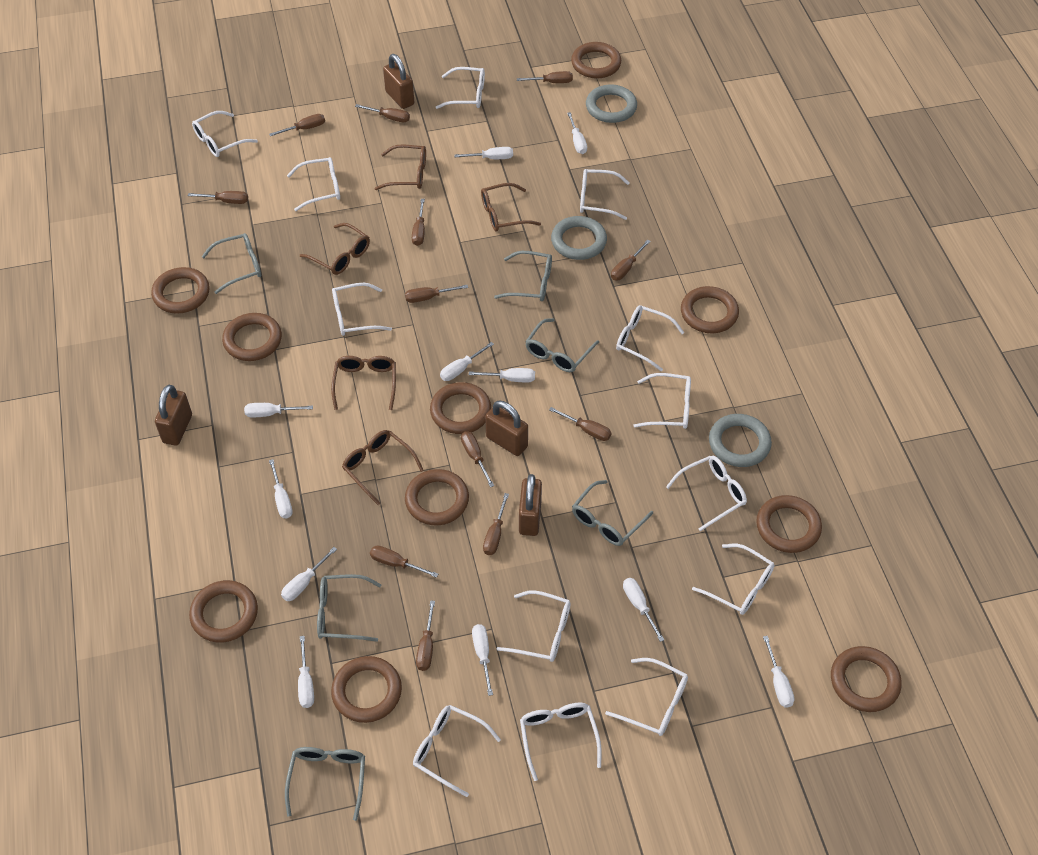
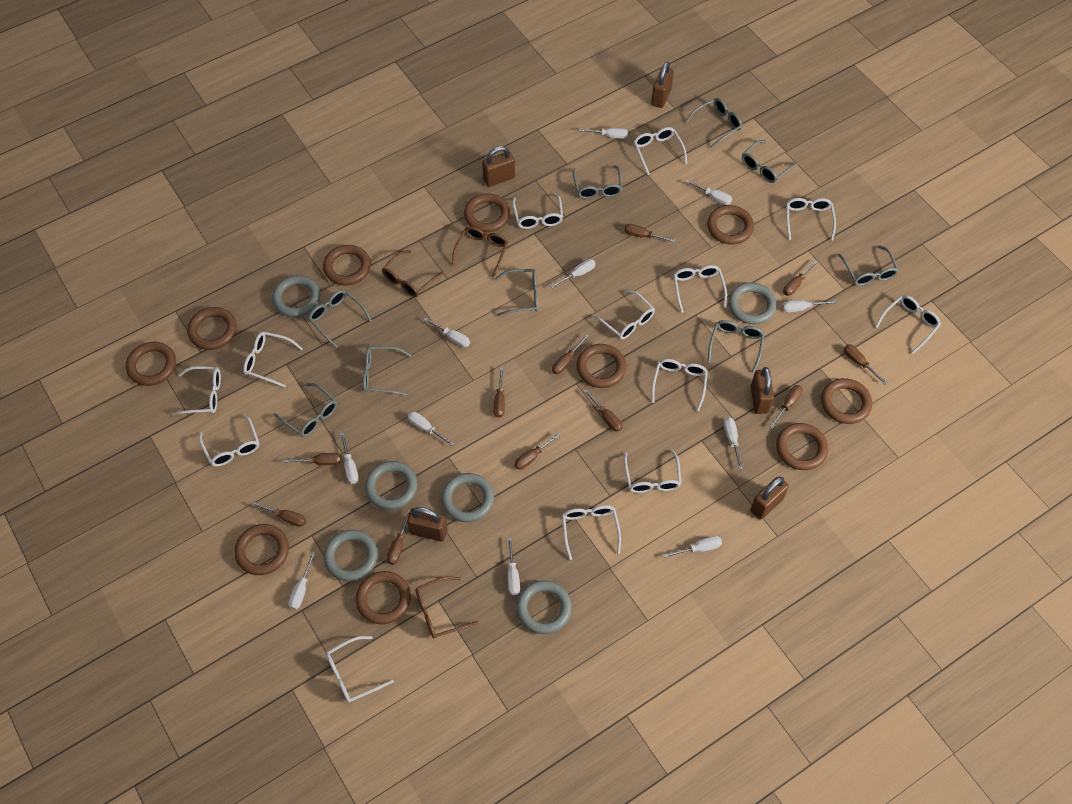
brown glasses: [300,223,370,275] [331,356,396,410] [342,430,424,505] [375,144,426,190] [481,183,541,232] = 5 -> [382,250,444,297] [415,576,478,638] [452,226,508,278] = 3
brown padlock: [155,385,192,446] [383,54,414,109] [485,401,528,456] [519,474,542,536] = 4 -> [407,507,448,542] [482,146,515,187] [651,62,674,108] [750,476,789,520] [751,367,774,414] = 5
brown screwdriver: [188,191,248,204] [269,114,325,136] [355,104,410,122] [370,545,438,578] [405,285,468,303] [412,199,425,246] [416,600,435,671] [461,431,494,487] [483,493,509,555] [517,71,573,83] [549,407,611,441] [611,240,651,280] = 12 -> [251,502,306,527] [283,453,341,465] [386,510,410,565] [493,367,505,418] [514,432,561,470] [552,334,589,374] [584,389,622,432] [624,224,675,242] [770,385,803,428] [783,260,818,296] [844,344,887,384] = 11
grey glasses: [201,233,261,294] [285,747,365,821] [317,574,381,642] [494,251,552,301] [525,318,599,372] [572,480,653,546] = 6 -> [274,383,337,437] [308,290,372,348] [363,346,411,396] [494,269,538,316] [573,165,623,199] [686,98,742,148] [708,320,765,373] [742,140,798,183] [839,245,899,286] = 9
grey ring: [551,216,607,260] [586,85,637,123] [709,414,772,467] = 3 -> [272,275,320,317] [323,530,378,581] [365,461,417,510] [441,473,494,522] [516,581,572,634] [728,282,777,325] = 6

